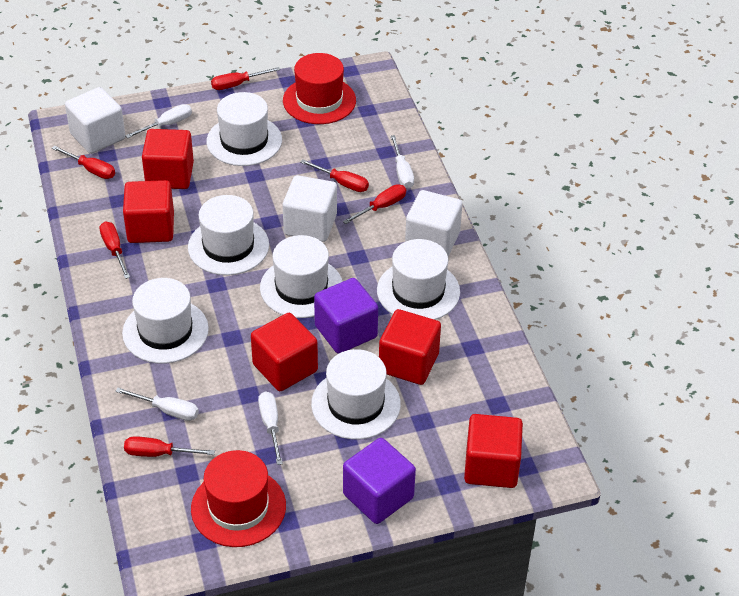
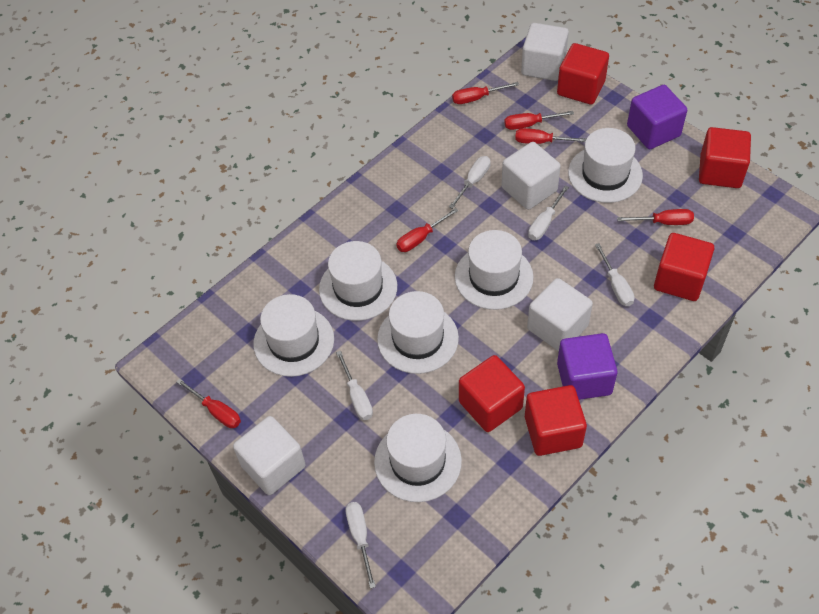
red hat: [191,450,286,547] [283,53,356,124] = 2 -> none = 0
white cube: [65,87,125,154] [283,175,337,242] [405,190,462,256] = 3 -> [233,416,306,495] [501,142,561,210] [521,23,569,81] [527,278,593,351] = 4
white screwdriver: [115,388,199,421] [125,104,192,138] [258,391,283,465] [391,135,414,189] = 4 -> [336,351,373,420] [346,502,376,589] [449,156,491,209] [528,186,569,240] [595,243,635,306] = 5

